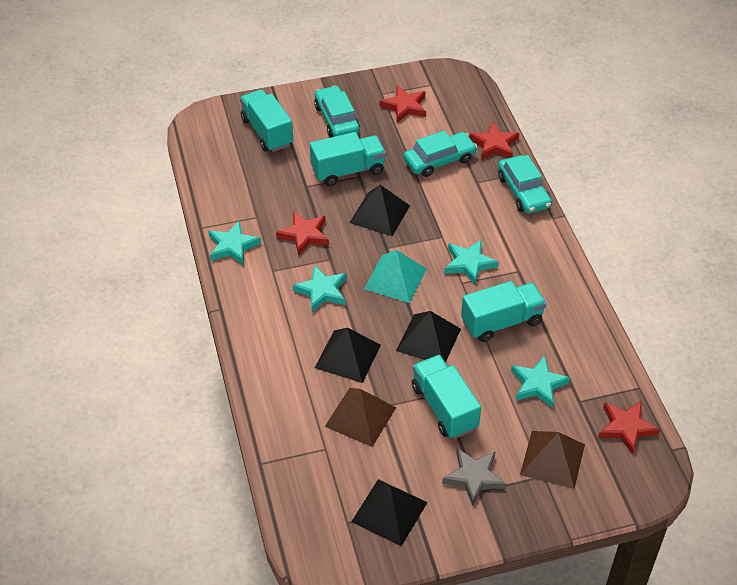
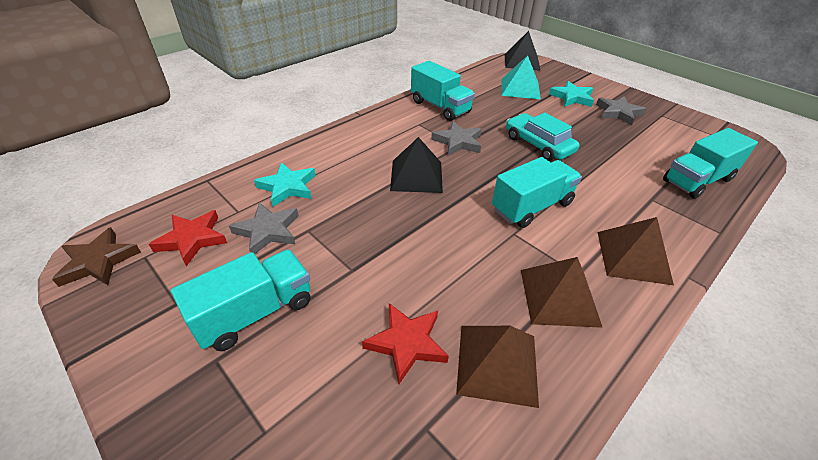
black pyramid: [315,328,381,383] [349,185,410,236] [351,479,428,546] [396,311,461,363] = 4 -> [390,137,443,193] [504,31,541,71] = 2
brown pyramid: [325,388,396,447] [520,431,585,489] = 2 -> [456,326,539,408] [521,257,603,328] [597,217,674,285] = 3
brown star: none = 0 -> [52,227,141,287] = 1
grey star: [442,448,506,506] = 1 -> [229,202,299,254] [431,121,482,156] [596,96,646,125] = 3
red star: [276,211,329,256] [379,85,426,123] [469,122,519,160] [598,401,660,455] = 4 -> [149,210,227,266] [362,303,449,384] = 2
turquoise car: [314,86,360,137] [404,131,477,177] [498,155,552,214] = 3 -> [506,113,580,161] = 1
turquoise star: [208,221,261,265] [293,265,346,312] [444,240,499,285] [511,355,570,408] = 4 -> [254,162,316,207] [549,81,594,107] = 2

